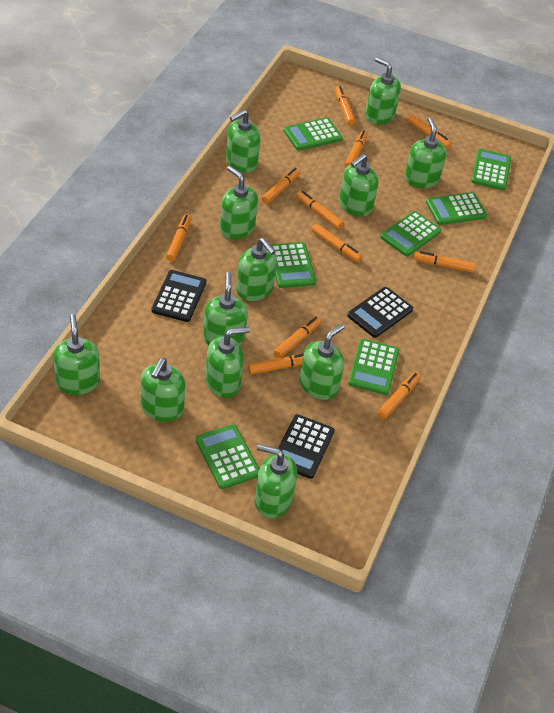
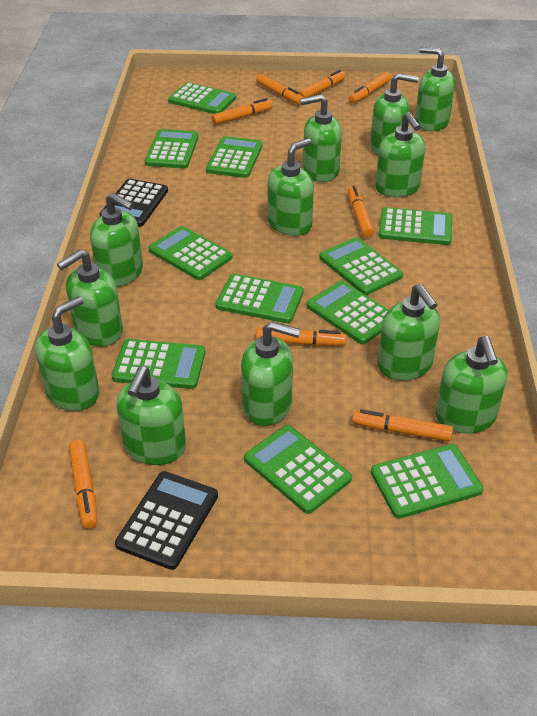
black calculator: [152,270,206,322] [278,414,335,479] [347,287,413,338] = 3 -> [100,179,168,227] [115,471,218,570] = 2
green calculator: [196,424,259,489] [271,242,316,288] [284,118,343,151] [348,339,399,395] [380,211,441,256] [426,192,487,225] [471,149,511,190] = 7 -> [112,339,205,389] [145,129,198,168] [148,226,233,280] [168,82,236,114] [206,136,263,178] [216,274,304,323] [244,425,352,514] [307,281,388,344] [319,237,403,295] [371,444,484,519] [379,207,452,245] = 11
orange marker: [166,214,191,261] [248,354,304,375] [262,167,300,204] [273,316,322,358] [296,191,344,229] [311,224,362,262] [335,86,355,125] [345,130,368,168] [377,372,421,420] [407,114,451,149] [414,251,476,273] = 11 -> [69,439,98,529] [211,98,273,125] [256,74,303,105] [256,327,346,346] [299,70,346,98] [348,186,374,238] [349,72,391,103] [352,409,453,442] = 8

